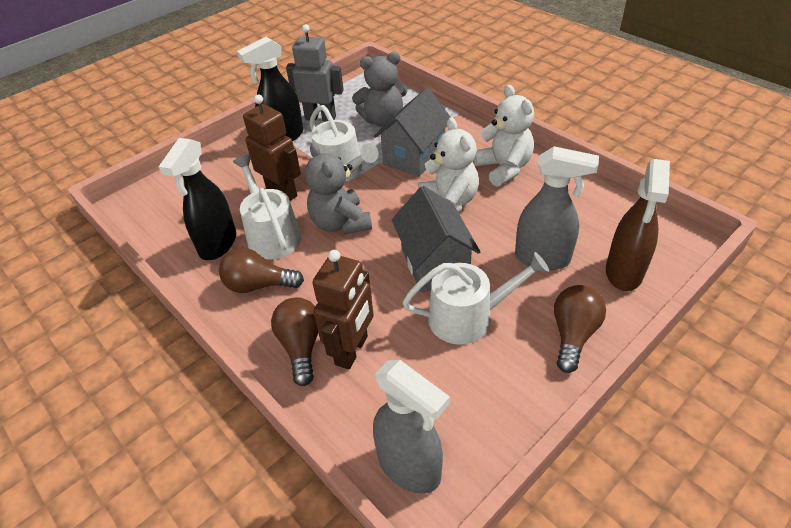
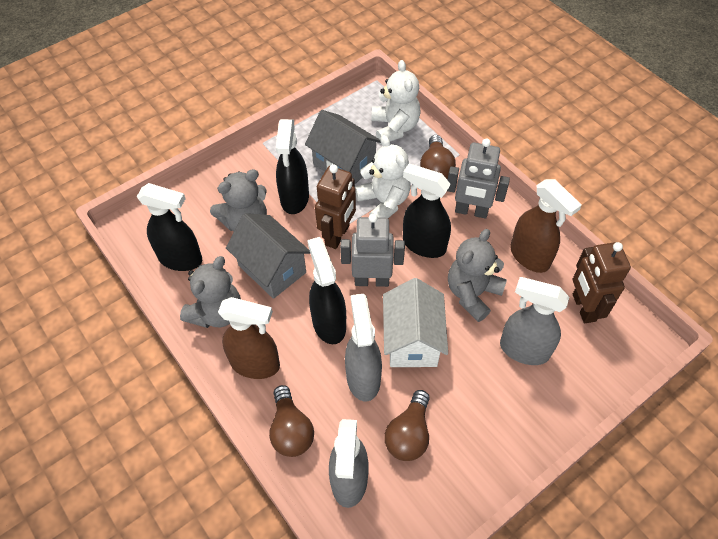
black spray bottle: [159,138,236,260] [237,37,303,141] = 2 -> [137,183,202,271] [276,119,309,214] [307,237,346,344] [403,164,451,258] = 4
brown spray bottle: [606,159,670,291] = 1 -> [218,297,280,379] [510,179,582,273] = 2
grey robot: [286,24,344,121] = 1 -> [340,213,405,287] [447,139,510,218] = 2
grey spray bottle: [373,360,450,494] [515,146,599,270] = 2 -> [329,419,369,508] [345,294,382,401] [500,277,569,365] = 3
grey teddy bear: [305,143,372,234] [352,52,407,127] = 2 -> [180,256,241,328] [210,169,267,231] [448,229,507,322] = 3
white house: none = 0 -> [383,278,448,367] = 1
white watering can: [233,155,301,259] [309,105,378,181] [403,252,549,345] = 3 -> none = 0

